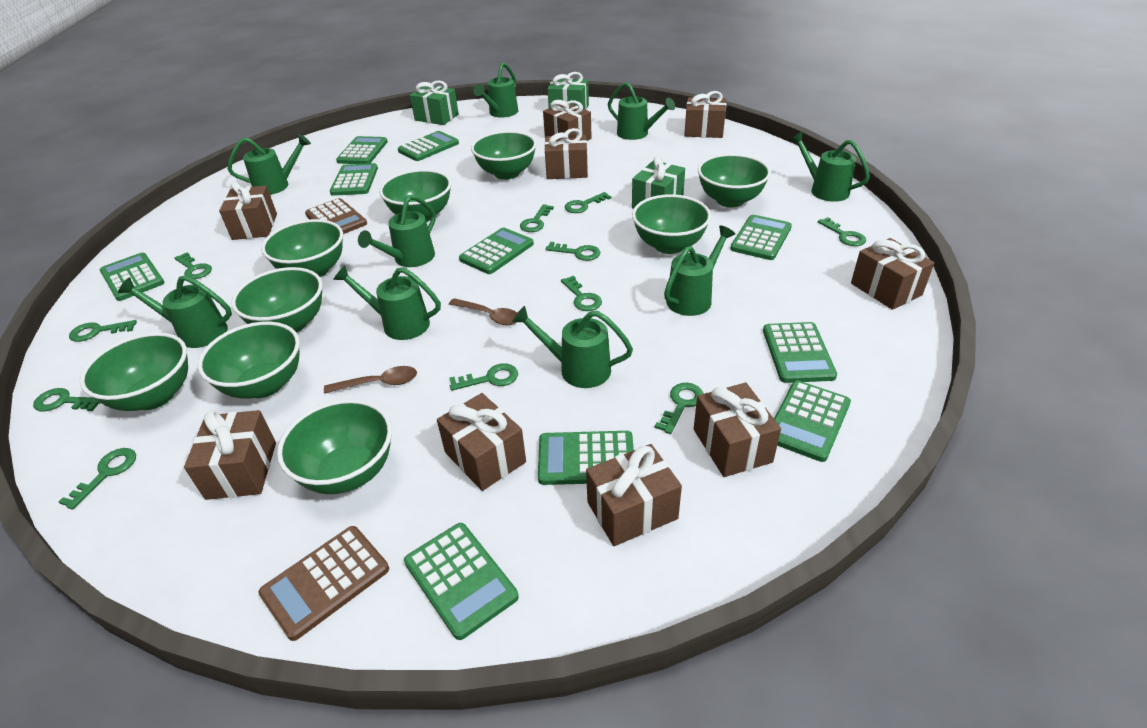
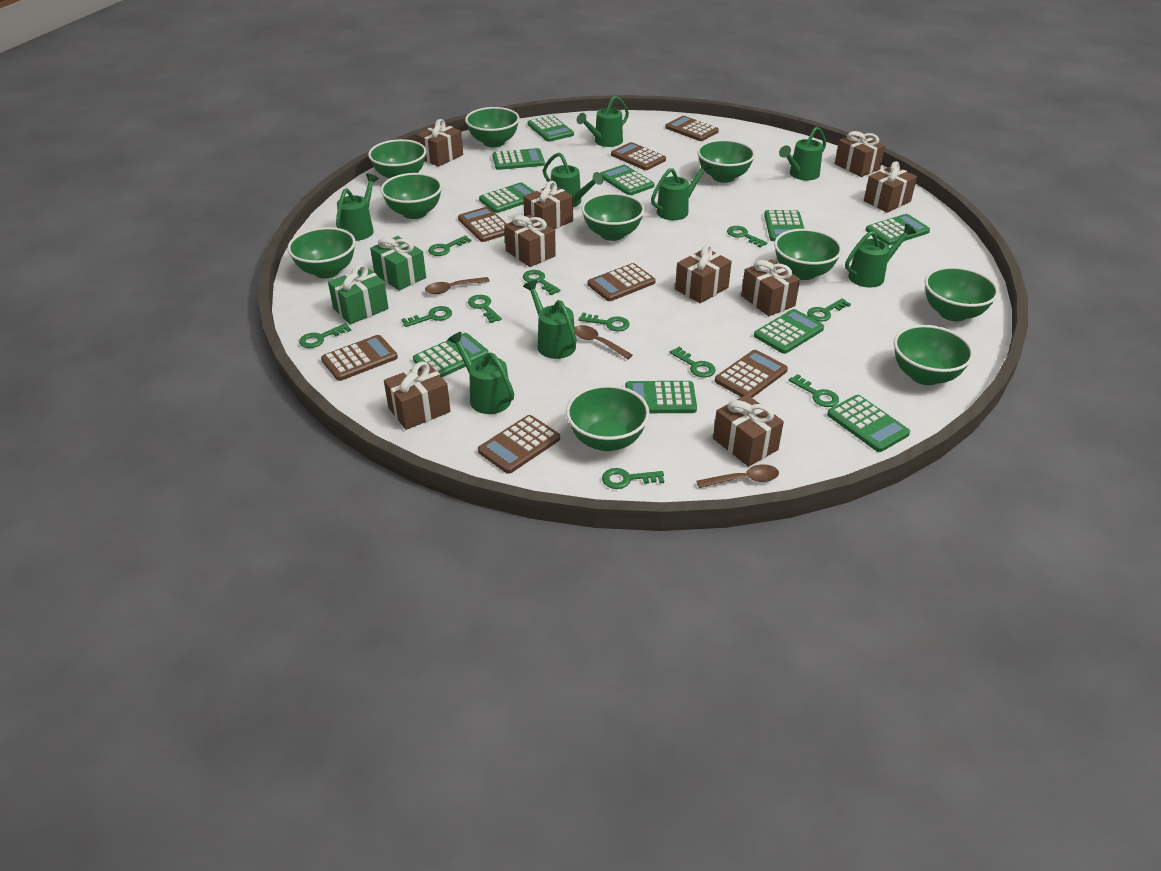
brown calculator: [258,526,389,641] [305,198,367,234] = 2 -> [321,335,398,381] [458,207,507,242] [478,415,560,474] [588,263,656,301] [611,142,666,170] [665,116,719,141] [715,350,788,398] = 7
brown spoon: [324,366,417,394] [449,298,517,325] = 2 -> [425,277,490,294] [575,325,633,359] [697,464,779,488] = 3
green bowl: [80,332,188,411] [198,322,300,399] [231,267,323,333] [261,219,343,277] [277,399,392,494] [379,169,451,222] [471,131,537,180] [632,194,711,254] [698,154,771,207] = 9 -> [287,227,356,278] [368,139,426,179] [381,173,442,219] [465,107,520,147] [566,385,650,451] [581,193,645,241] [697,139,755,183] [774,229,842,280] [894,325,974,385] [925,267,999,322] = 10
green gift: [410,81,459,125] [547,72,589,110] [632,155,685,209] = 3 -> [328,264,389,324] [370,236,426,291] = 2
green watering can: [118,275,232,348] [228,134,311,195] [333,265,441,340] [358,195,436,267] [473,62,518,118] [512,306,633,388] [608,82,675,140] [664,226,735,316] [789,131,870,202] = 9 -> [336,174,379,241] [447,332,514,414] [523,280,577,359] [543,152,603,207] [577,96,629,147] [651,160,711,220] [779,126,826,180] [845,224,916,288] = 8

